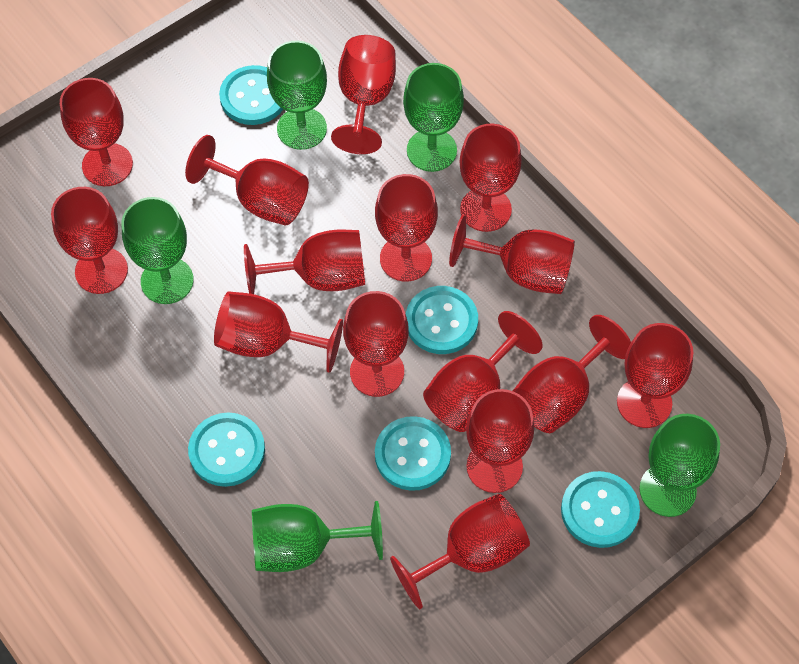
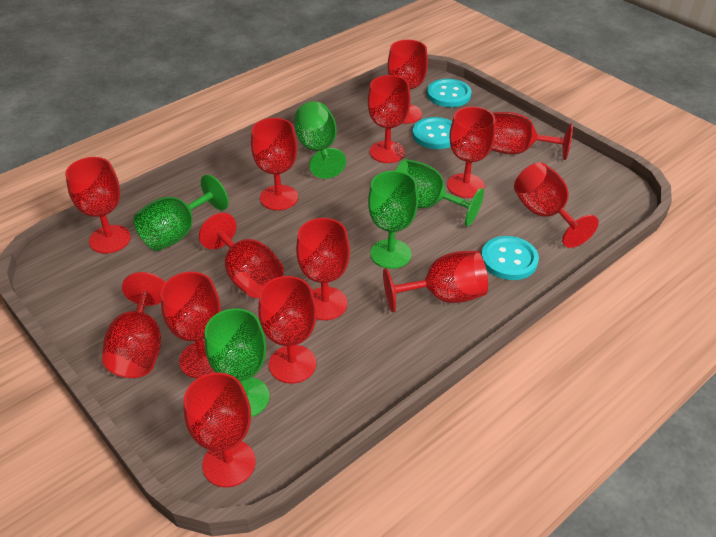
red goblet: [51,187,128,294] [60,78,133,186] [185,135,309,225] [214,291,343,373] [244,230,365,294] [331,35,396,154] [343,291,409,397] [375,174,438,282] [390,494,530,609] [423,311,543,432] [449,215,575,294] [459,123,522,232] [466,389,534,493] [513,315,631,433] [617,323,693,428] = 15 -> [65,157,131,253] [102,272,165,378] [161,272,221,379] [184,373,256,487] [199,213,284,298] [251,118,298,210] [258,276,317,383] [296,218,350,320] [368,75,411,163] [383,251,488,313] [388,40,428,124] [447,106,496,198] [491,112,573,160] [514,162,599,248] = 14
turquoise button: [188,413,265,487] [219,65,283,125] [375,416,451,491] [406,286,478,354] [561,471,640,548] = 5 -> [412,117,452,149] [427,79,471,107] [481,236,539,280] = 3

